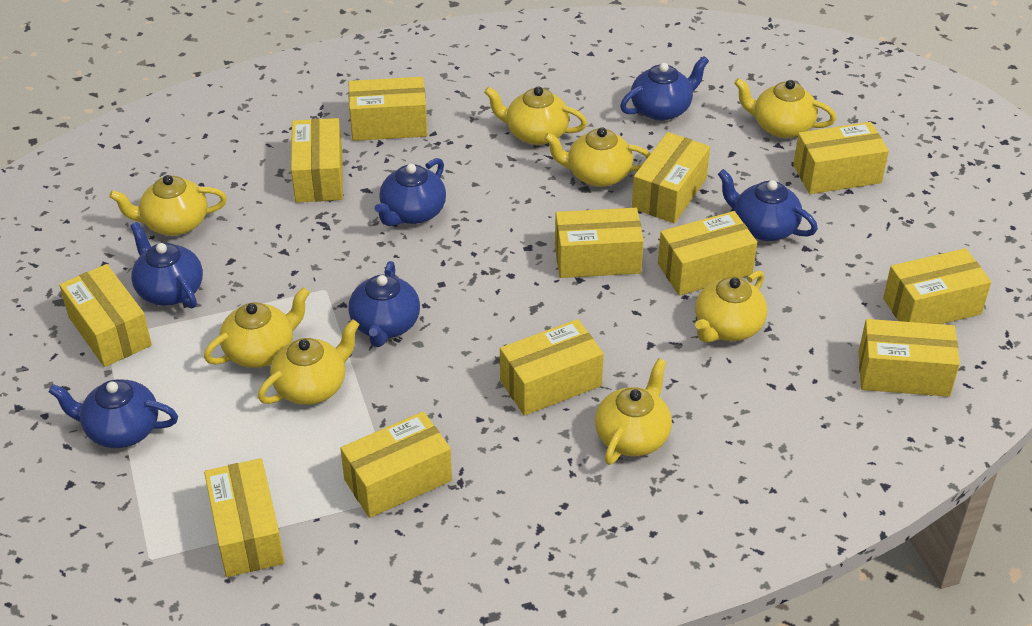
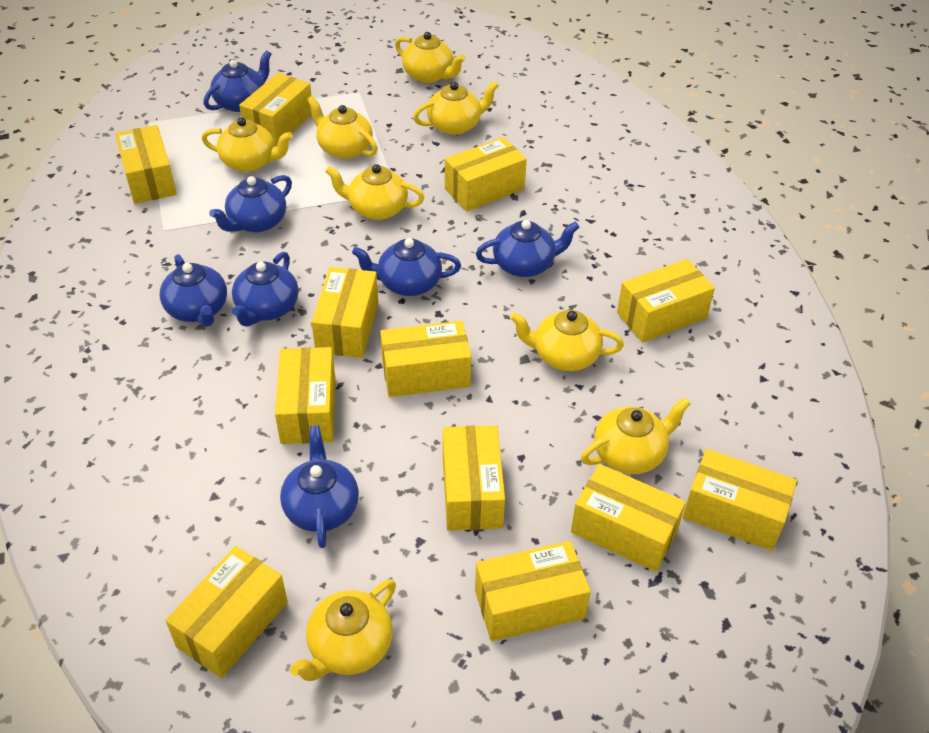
blue teapot: [49,380,178,448] [130,222,203,308] [348,261,420,347] [375,158,446,226] [620,56,709,121] [718,169,818,241] = 6 -> [159,254,227,327] [203,50,272,112] [209,175,292,233] [232,252,299,327] [280,425,359,548] [352,238,461,296] [476,220,580,277] = 7

